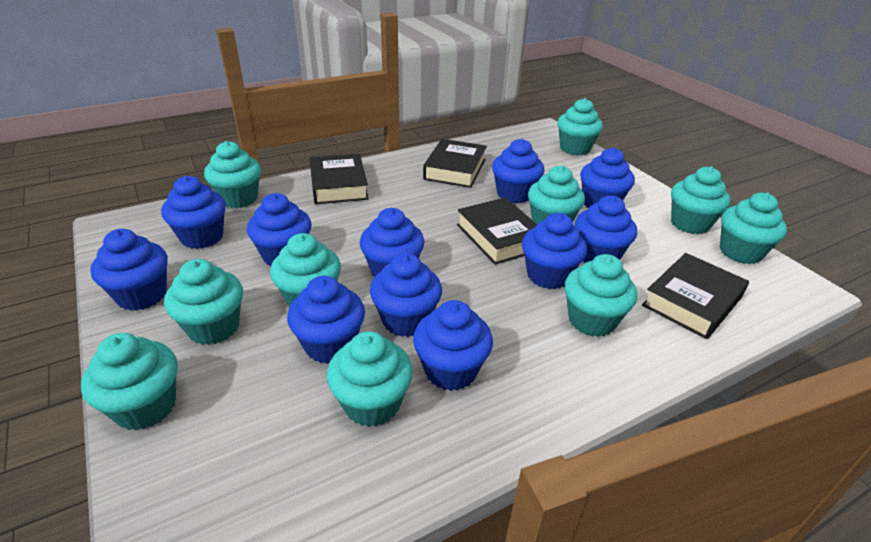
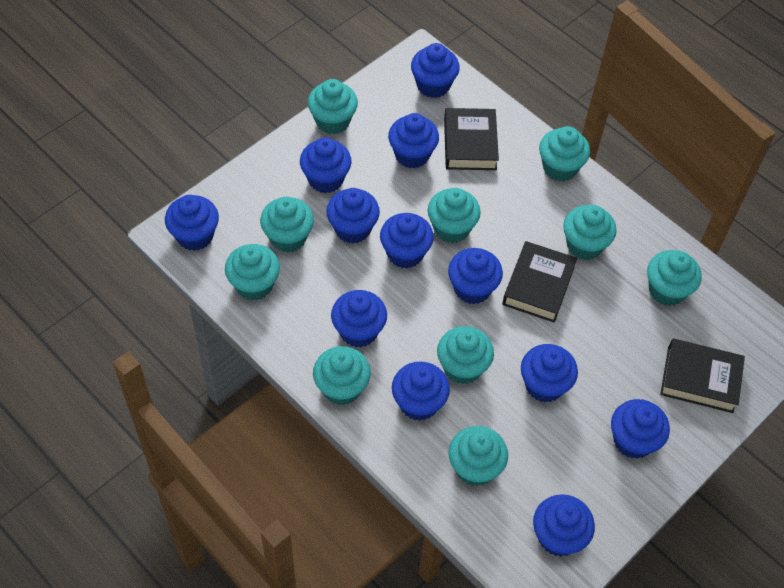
black book: [310,154,369,204] [423,139,487,188] [457,197,537,265] [642,253,749,339] = 4 -> [444,108,499,170] [502,241,577,323] [660,338,745,413] = 3
blue cupcake: [90,229,168,311] [161,176,226,249] [247,193,311,267] [287,276,365,364] [360,208,425,277] [370,253,442,337] [413,300,493,391] [492,138,544,203] [522,213,587,289] [575,195,637,263] [580,148,635,208] = 11 -> [165,195,219,251] [300,137,352,193] [326,188,380,244] [331,290,387,347] [380,213,434,269] [388,113,439,169] [392,362,450,421] [411,43,460,98] [448,248,503,304] [521,344,578,403] [533,494,595,556] [611,399,670,459] = 12

